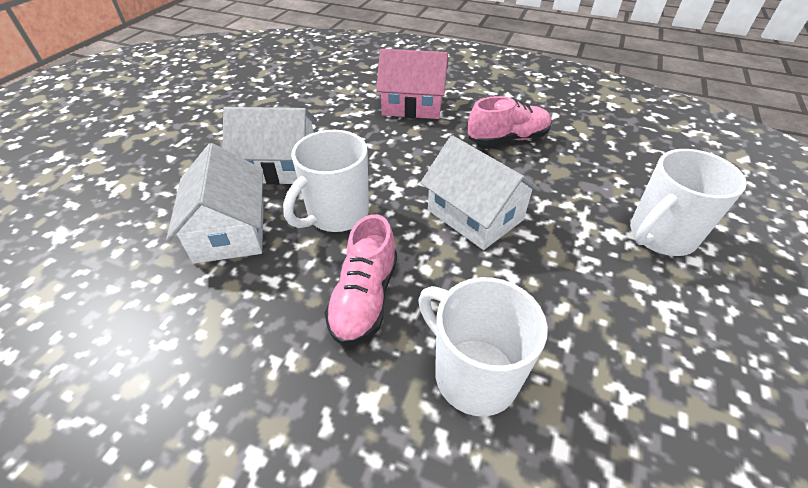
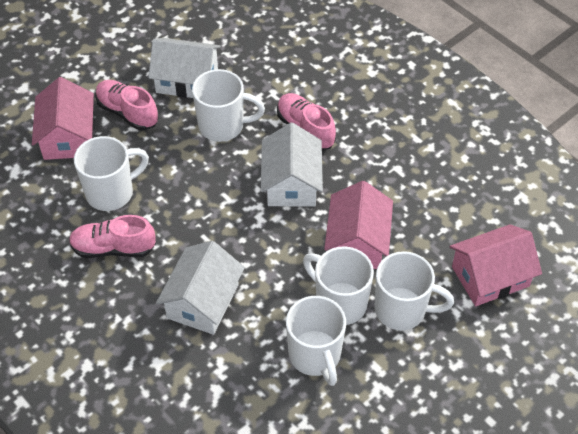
pink house: [376,49,448,119] = 1 -> [32,77,94,160] [324,181,393,269] [450,224,542,306] = 3
pink shoe: [325,214,397,346] [468,96,552,145] = 2 -> [69,215,156,258] [95,80,159,130] [277,93,336,150] = 3
white mug: [283,130,369,232] [418,277,548,416] [630,149,747,256] = 3 -> [74,136,149,211] [192,69,265,142] [286,296,346,386] [303,246,374,325] [374,251,454,330] = 5

